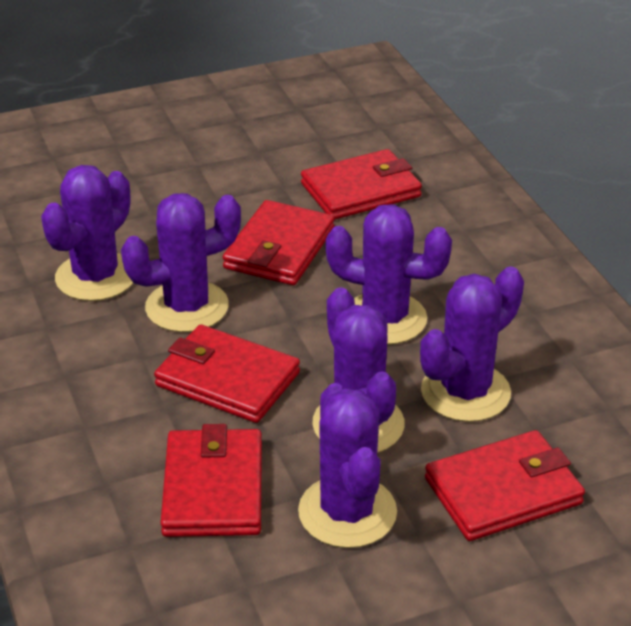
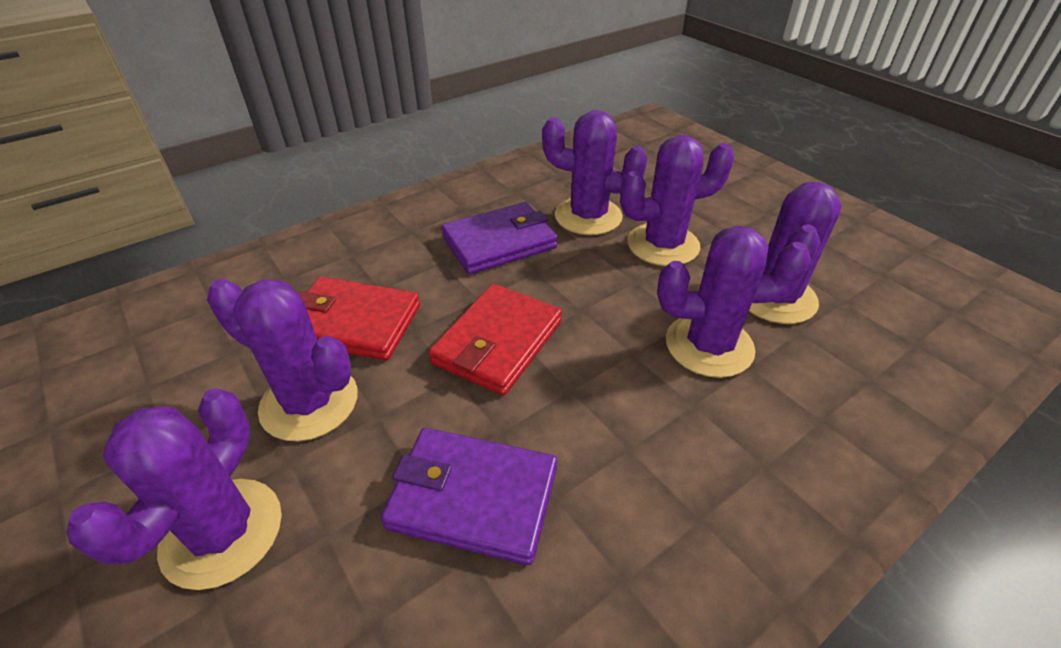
purple wallet: none = 0 -> [381,428,557,565] [441,202,558,274] = 2
red wallet: [154,324,300,423] [161,424,262,537] [223,200,335,285] [301,149,422,220] [425,430,585,541] = 5 -> [298,276,420,361] [429,284,562,396] = 2

